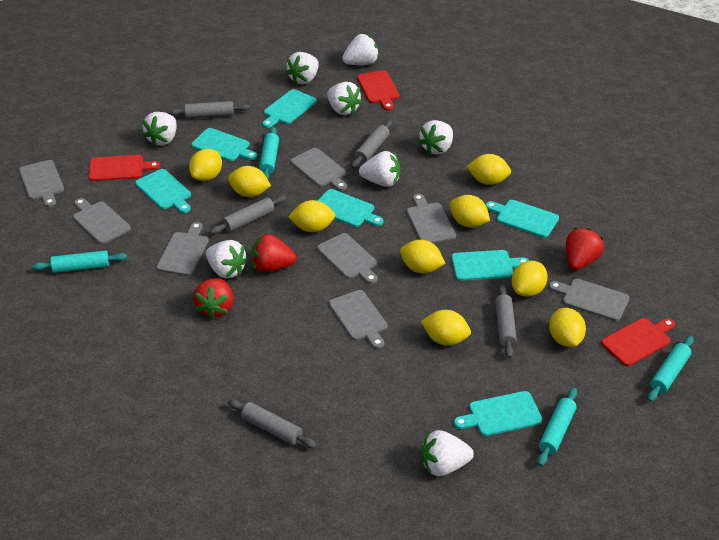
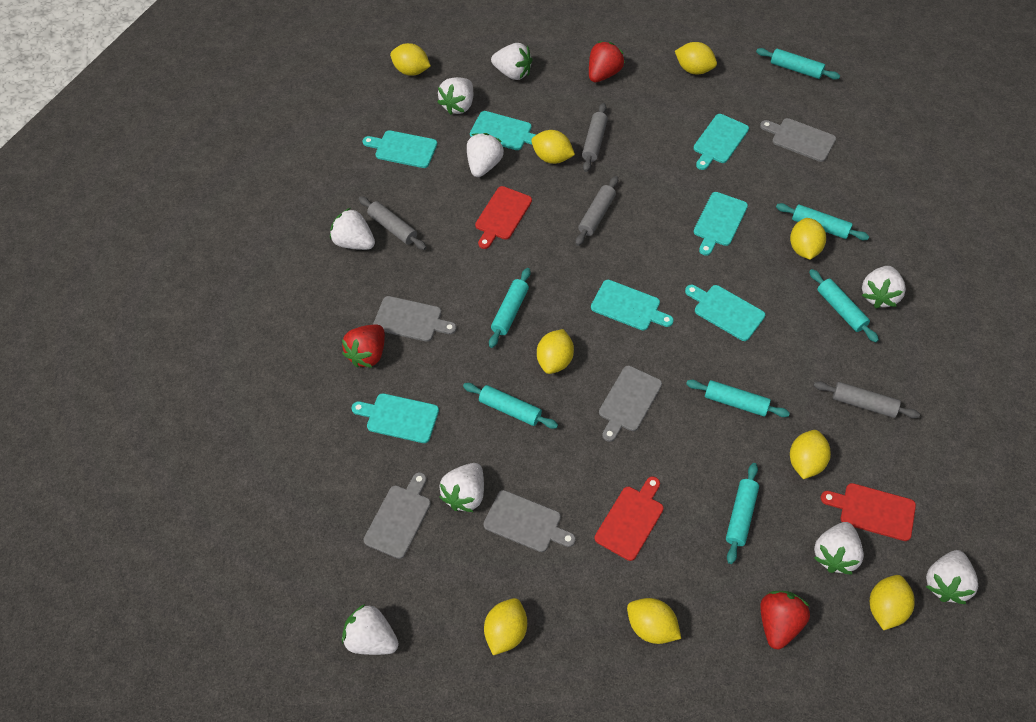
grey cutting board: [19,160,64,207] [73,198,131,244] [156,222,209,276] [290,148,347,191] [317,233,378,284] [329,290,387,349] [406,194,456,243] [549,279,629,321] = 8 -> [363,472,431,559] [373,296,457,342] [484,490,576,552] [599,366,662,442] [760,118,836,162] = 5
grey rolling pin: [169,101,250,118] [210,195,286,234] [228,399,317,448] [351,120,392,168] [495,285,517,358] = 5 -> [359,196,427,250] [576,176,618,246] [582,103,608,172] [813,381,920,418] = 4
turquoise rolling pin: [32,250,127,273] [259,127,279,179] [537,388,577,466] [648,336,694,402] = 4 -> [463,383,558,429] [489,268,531,348] [686,380,790,417] [726,463,759,564] [756,48,840,80] [776,203,869,240] [809,269,879,342] = 7
white strawberry: [142,112,177,146] [206,240,248,279] [285,52,319,84] [327,82,362,115] [342,34,379,65] [359,151,400,187] [418,120,453,155] [421,430,474,476] = 8 -> [330,208,375,250] [342,604,399,655] [438,77,473,115] [439,463,484,512] [467,133,504,177] [491,43,532,80] [814,522,864,575] [862,266,906,308] [926,550,978,604] = 9

